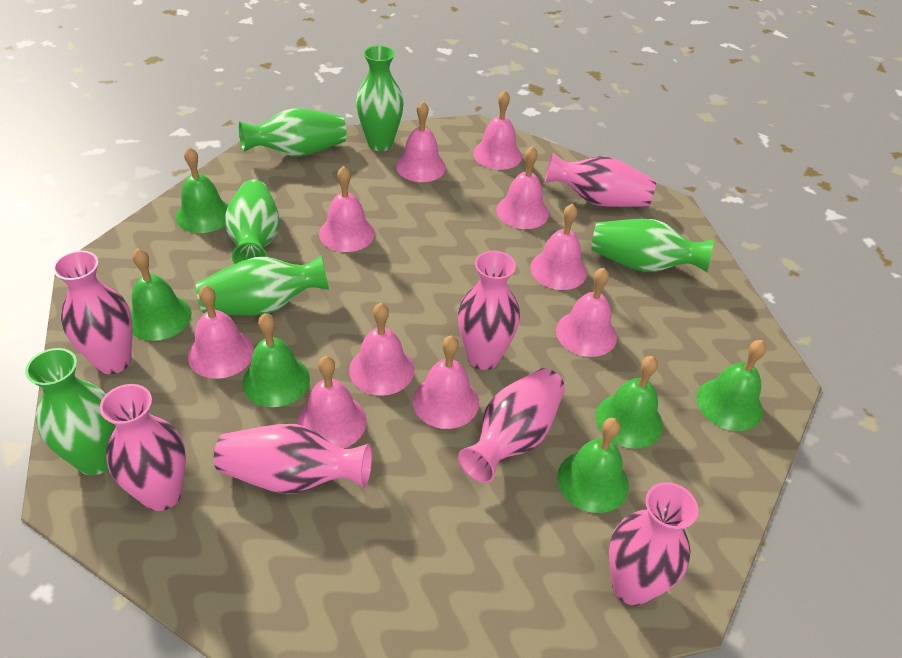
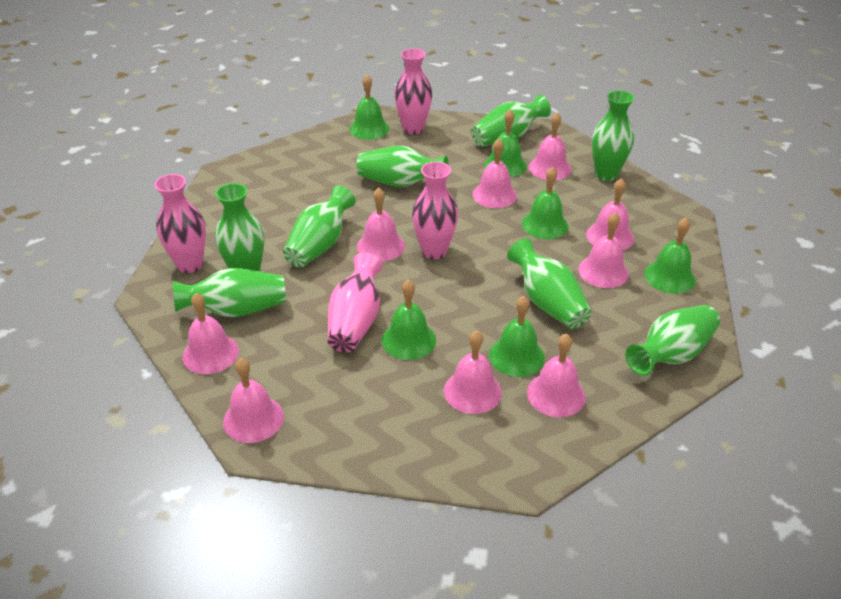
green vase: [25,348,116,475] [196,255,329,315] [225,180,280,264] [239,108,347,157] [356,45,404,151] [591,219,714,272] = 6 -> [173,268,285,317] [215,183,264,271] [283,185,356,267] [357,145,449,187] [472,95,551,147] [507,238,592,329] [592,90,634,181] [625,305,720,376] = 8
pink bell: [188,285,254,379] [297,356,367,449] [319,166,375,252] [349,303,414,396] [396,101,446,182] [413,336,479,429] [473,90,522,170] [496,146,549,229] [530,204,587,290] [556,268,617,357] = 10 -> [182,293,239,374] [223,358,284,443] [357,187,405,262] [444,331,502,414] [473,138,517,208] [527,334,586,417] [529,112,571,180] [578,212,629,288] [586,178,634,250] = 9
pink vase: [53,250,133,374] [100,384,186,511] [214,424,372,494] [458,251,520,370] [458,368,565,483] [545,153,656,207] [609,482,699,606] = 7 -> [154,174,206,273] [328,253,382,352] [394,48,433,134] [412,162,459,259] = 4

